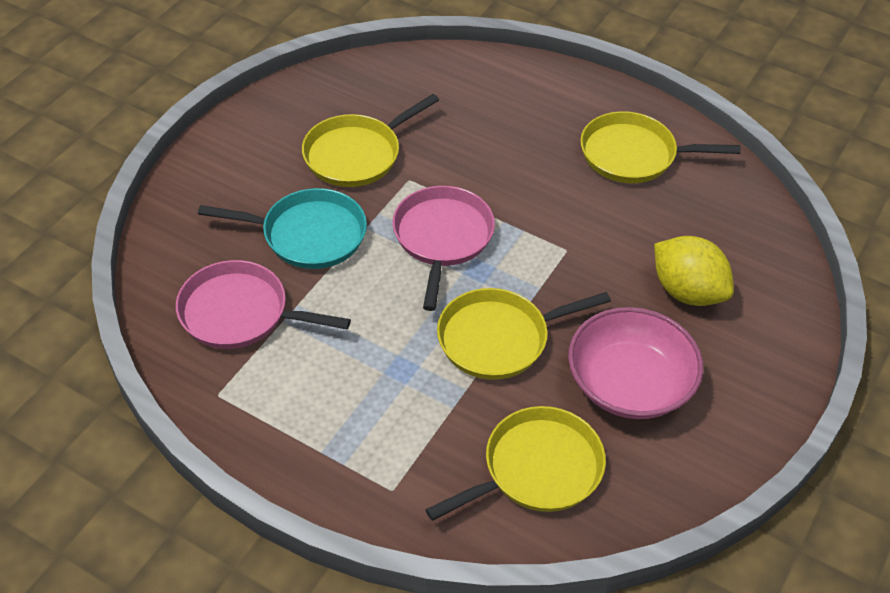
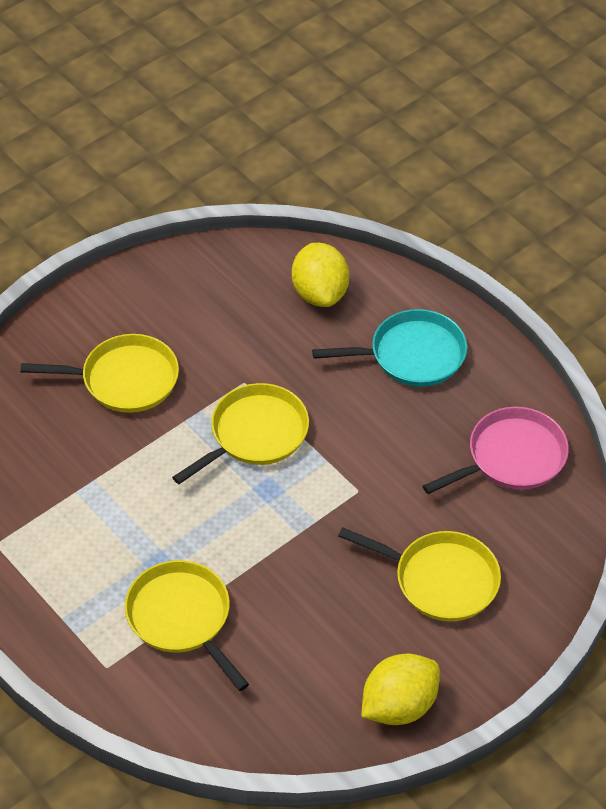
pink bowl: [568,307,703,419] = 1 -> none = 0
pink pan: [176,260,351,349] [392,186,495,311] = 2 -> [423,407,569,494] = 1
yellow lemon: [654,236,734,306] = 1 -> [292,243,349,307] [361,653,440,725] = 2

